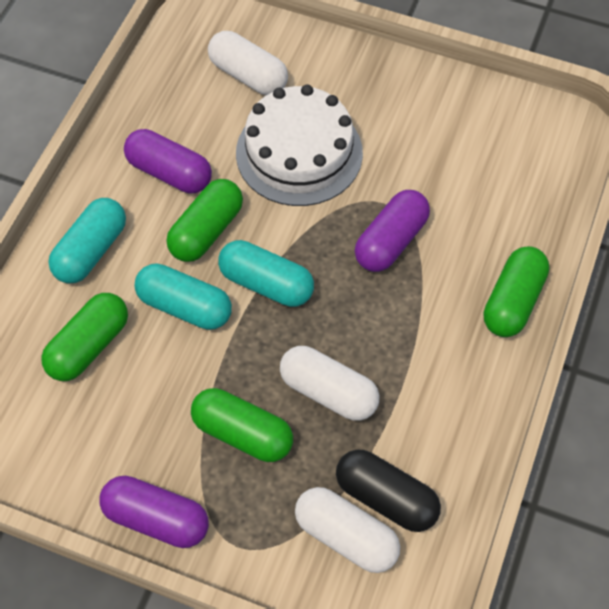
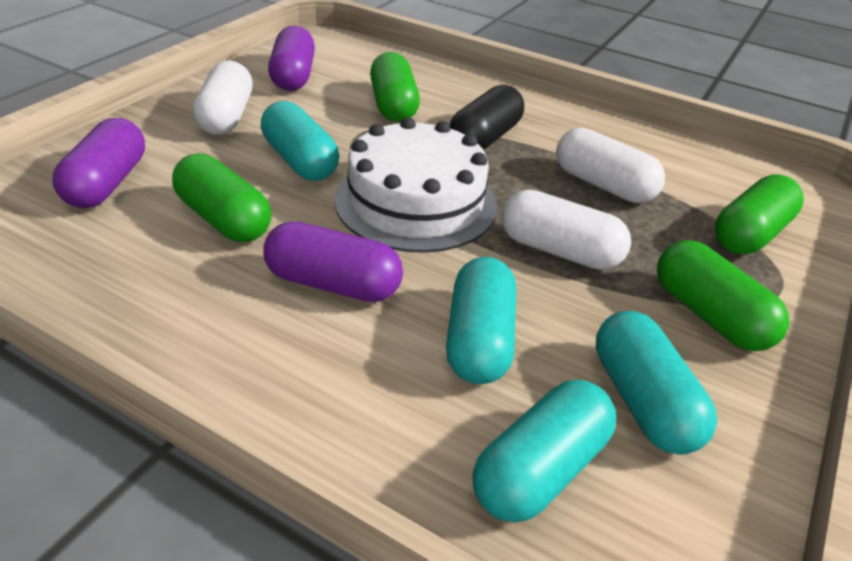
turquoise capsule: [48,198,126,284] [135,263,232,330] [218,240,314,307] = 3 -> [261,101,339,181] [446,257,516,384] [473,380,617,523] [596,311,717,455] = 4

